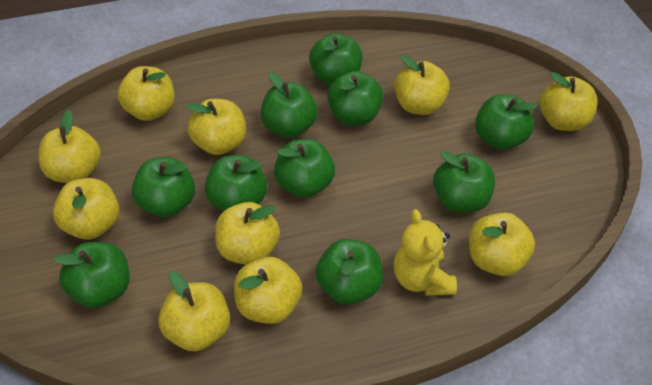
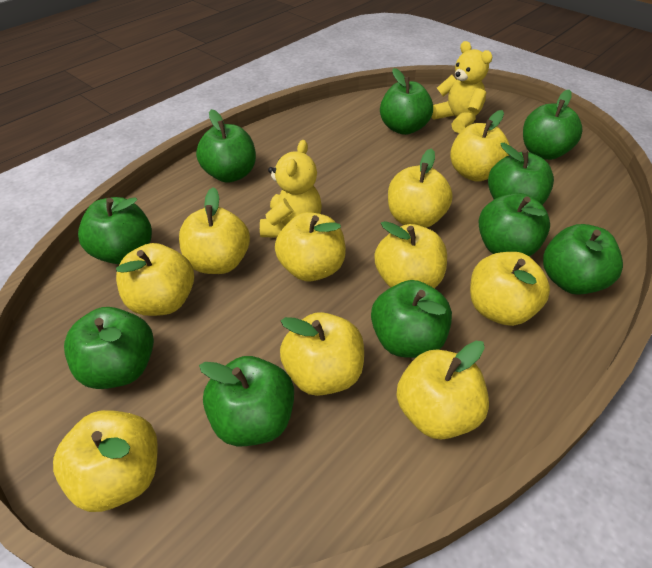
yellow teddy bear: [393,209,457,296] = 1 -> [260,140,322,238] [431,41,493,133] = 2

